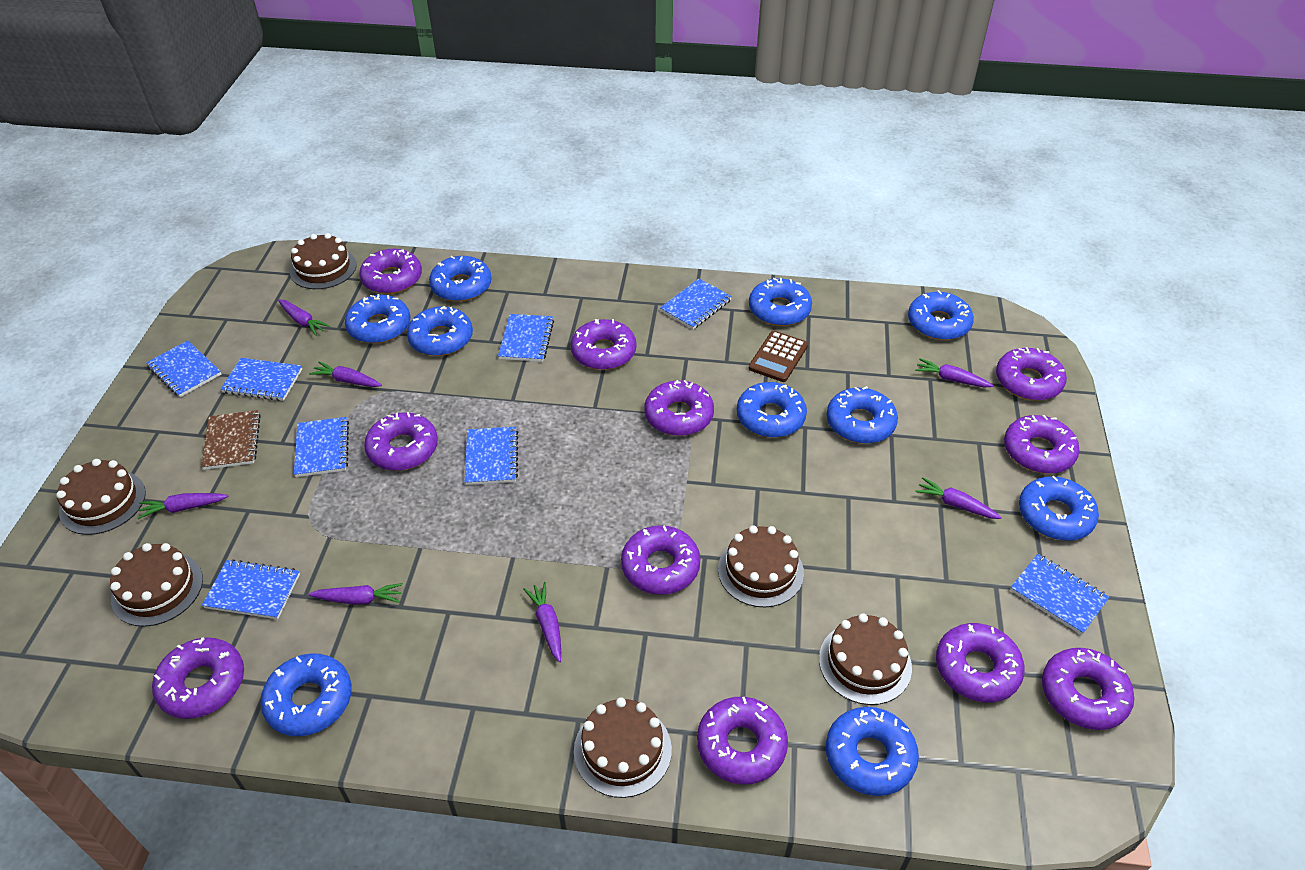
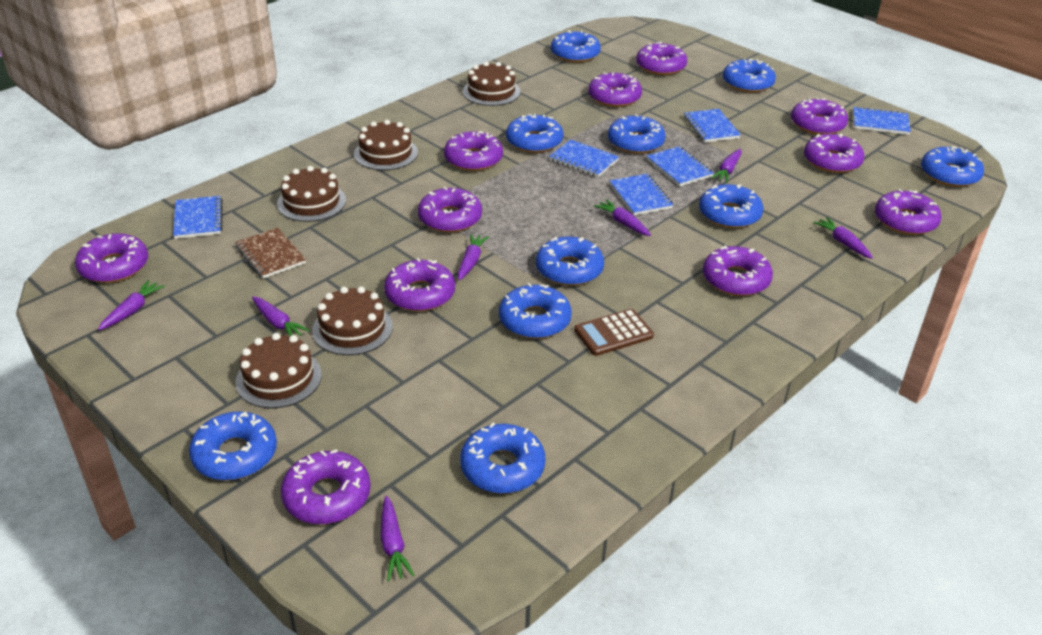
blue notebook: [146,341,221,397] [202,559,300,619] [220,358,302,401] [294,417,349,477] [465,427,518,485] [498,314,554,362] [660,279,732,329] [1010,554,1109,635] = 8 -> [173,196,223,239] [549,140,619,177] [610,174,673,215] [647,146,714,186] [684,109,741,143] [853,106,911,135] = 6
brown cake: [56,459,146,535] [110,543,203,627] [290,233,357,289] [574,697,672,798] [718,525,804,607] [819,613,912,705] = 6 -> [235,333,322,408] [277,166,346,222] [312,286,393,355] [354,120,418,170] [463,62,520,106] = 5

